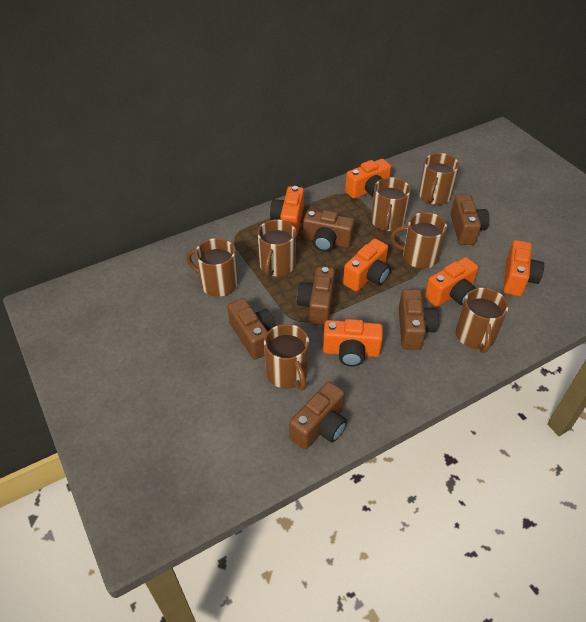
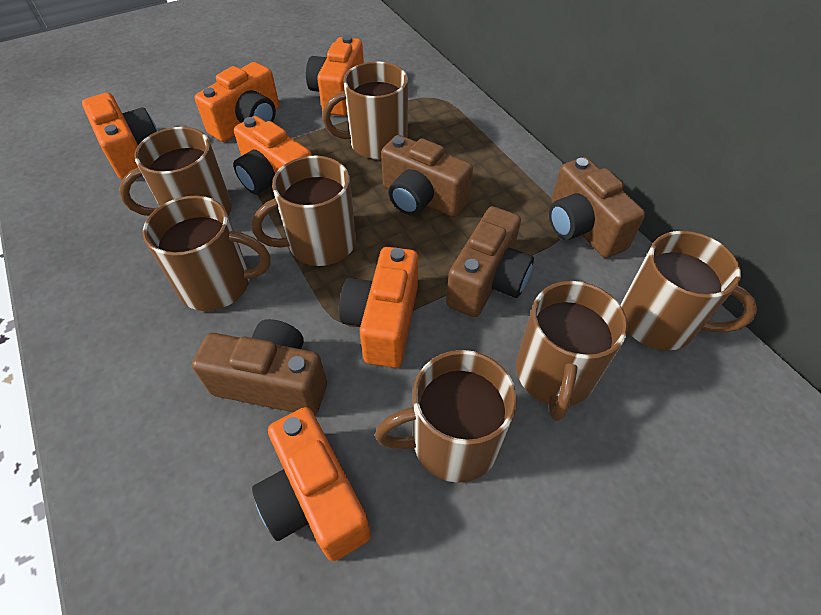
brown camera: [227,298,276,360] [289,382,347,450] [297,267,335,326] [303,210,355,252] [399,289,439,350] [450,194,489,245] = 6 -> [192,319,327,415] [381,135,473,217] [446,206,534,317] [549,157,645,258] = 4

